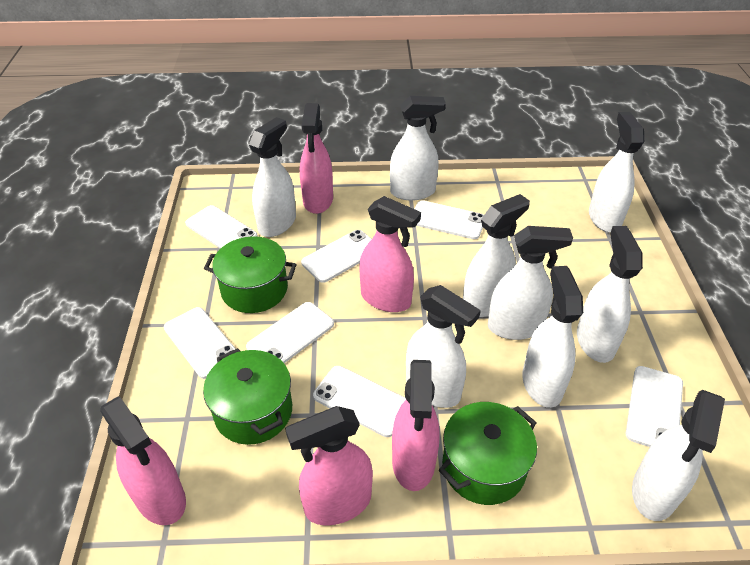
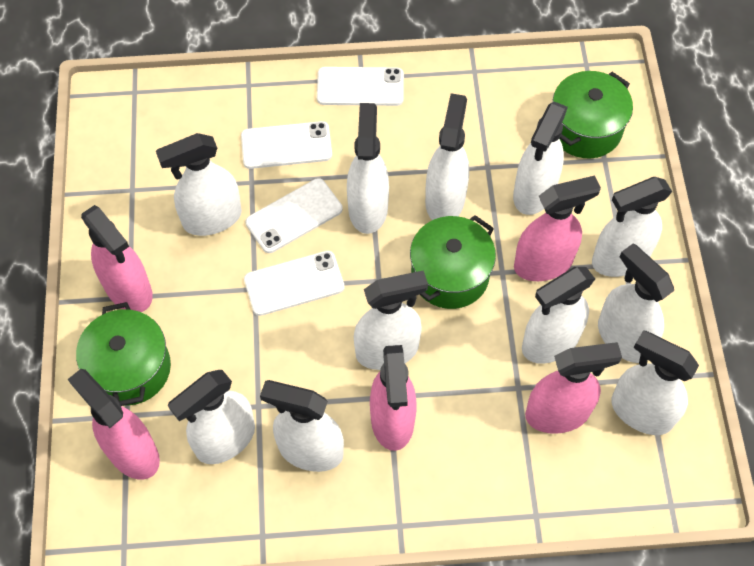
white phone: [164,307,236,379] [185,205,258,249] [246,302,334,363] [301,230,371,283] [313,366,406,437] [415,200,484,239] [626,366,683,447] = 7 -> [241,121,332,169] [244,251,345,316] [245,178,343,253] [317,67,404,106] = 4
white spray bottle: [249,117,296,237] [390,96,446,201] [406,285,481,408] [463,194,530,317] [488,226,573,340] [522,266,583,408] [577,226,643,363] [589,112,644,232] [632,390,725,521] = 9 -> [156,133,242,236] [168,370,255,464] [260,380,344,472] [347,103,389,234] [354,271,428,370] [425,93,469,220] [513,102,568,215] [522,267,595,364] [592,177,672,277] [598,244,674,363] [611,331,699,435] = 11

